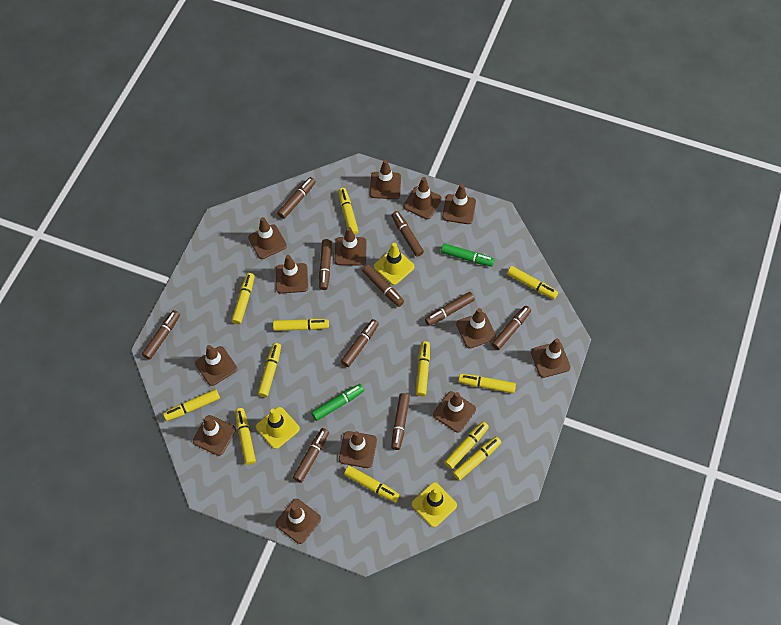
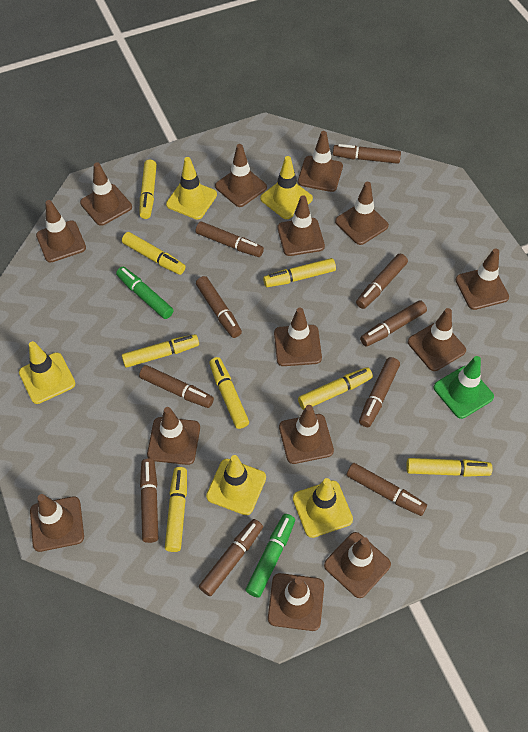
brown traffic cone: [193,415,236,456] [195,345,237,386] [248,217,287,259] [275,499,321,544] [276,255,308,293] [335,227,367,266] [339,431,377,468] [370,160,401,199] [404,177,442,219] [433,391,476,433] [442,184,476,224] [456,308,496,349] [531,338,571,378] = 13 -> [30,494,84,552] [36,200,86,263] [80,162,132,226] [147,407,200,465] [215,144,267,207] [268,573,324,631] [274,308,322,366] [278,195,325,256] [279,405,334,464] [298,131,343,192] [324,532,391,598] [335,182,389,245] [408,308,466,371] [456,248,509,310] = 14
green traffic cone: none = 0 -> [434,356,494,419] = 1
yellow marker: [163,389,220,421] [231,273,255,324] [235,408,256,465] [258,343,281,397] [273,319,329,331] [338,188,359,235] [344,466,400,503] [416,341,430,396] [444,422,489,469] [453,436,501,481] [458,374,516,393] [507,266,558,299] = 12 -> [122,232,185,275] [122,334,199,368] [140,160,157,219] [165,467,187,552] [209,357,249,429] [263,258,336,287] [298,367,373,410] [406,458,492,477] = 8
yellow traffic cone: [256,407,300,449] [374,243,415,285] [412,482,457,527] = 3 -> [19,341,75,404] [166,157,217,219] [206,455,266,515] [260,156,313,219] [293,478,353,538] = 5

